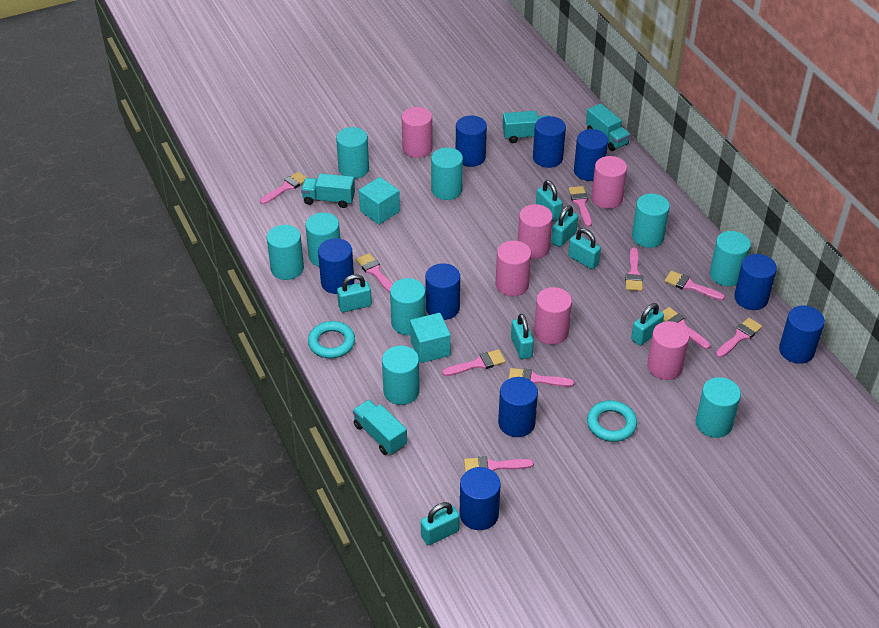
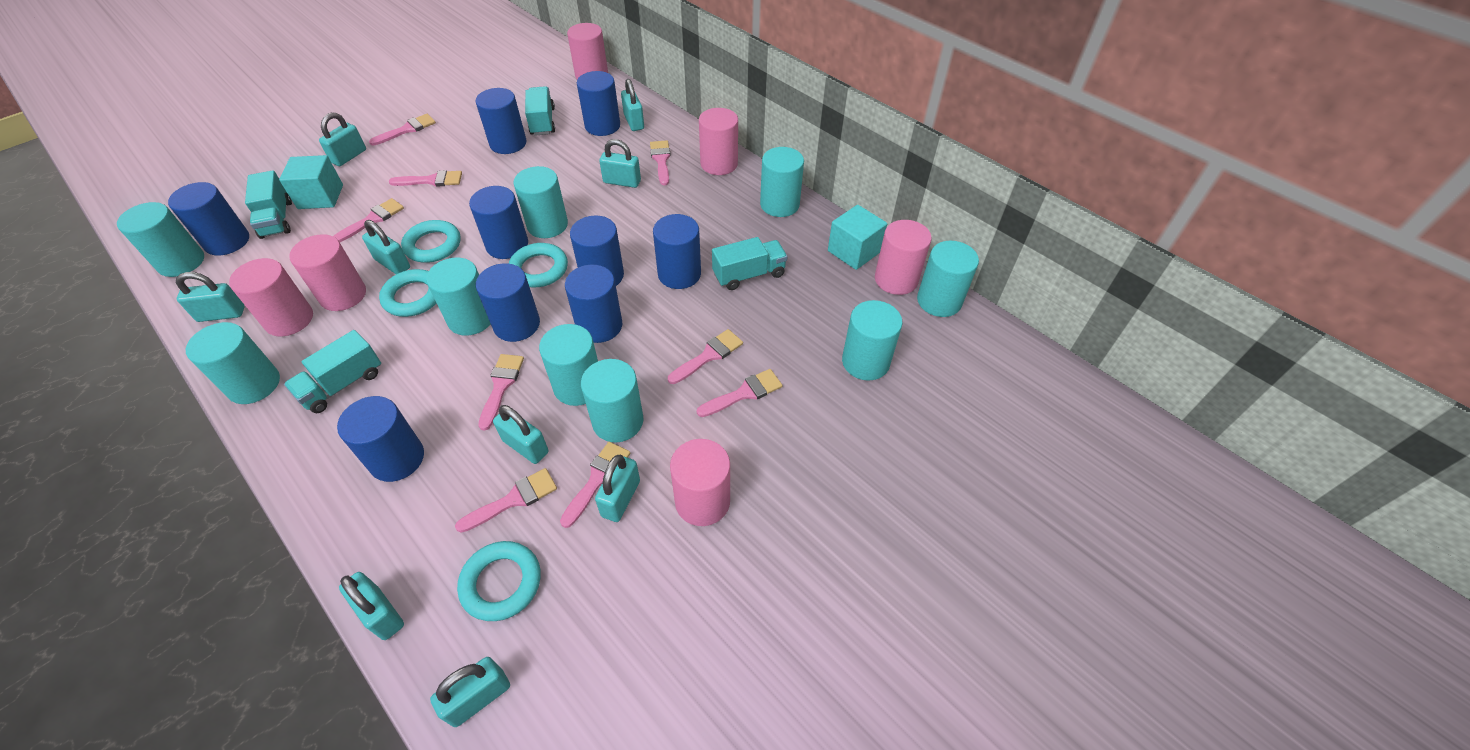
pink brush: [260,172,307,204] [356,253,393,293] [442,349,506,376] [464,456,534,472] [509,368,574,387] [568,186,592,227] [625,248,643,291] [662,307,710,349] [664,271,725,301] [716,318,762,358] = 10 -> [333,198,404,242] [369,114,436,146] [389,170,462,187] [455,468,557,533] [478,354,524,430] [560,442,630,528] [650,140,671,186] [668,329,743,384] [697,369,782,417] = 9
turquoise padlock: [337,274,372,312] [421,502,460,545] [511,314,534,359] [536,180,562,222] [551,205,578,247] [568,228,601,269] [631,303,664,346] = 7 -> [176,272,245,322] [319,112,366,166] [339,572,404,640] [362,220,410,274] [430,657,510,727] [493,405,548,464] [595,455,640,522] [599,139,641,188] [621,79,644,131] = 9
turquoise ring: [308,321,355,358] [587,400,637,442] = 2 -> [379,269,436,317] [401,220,461,263] [457,541,541,621] [509,243,568,287] = 4

